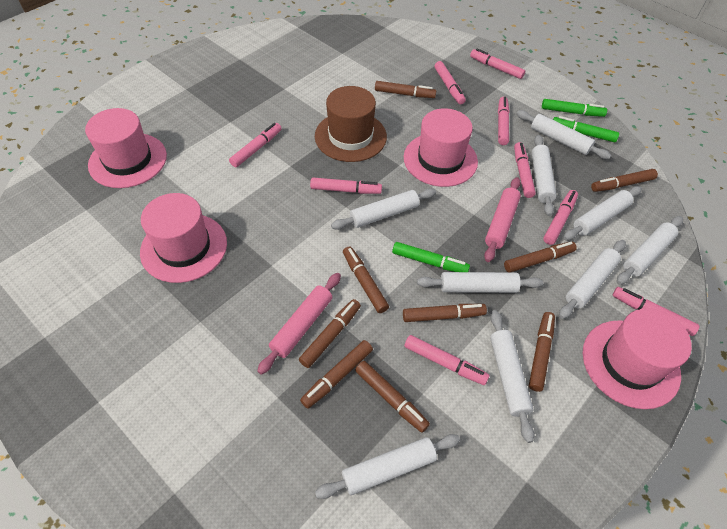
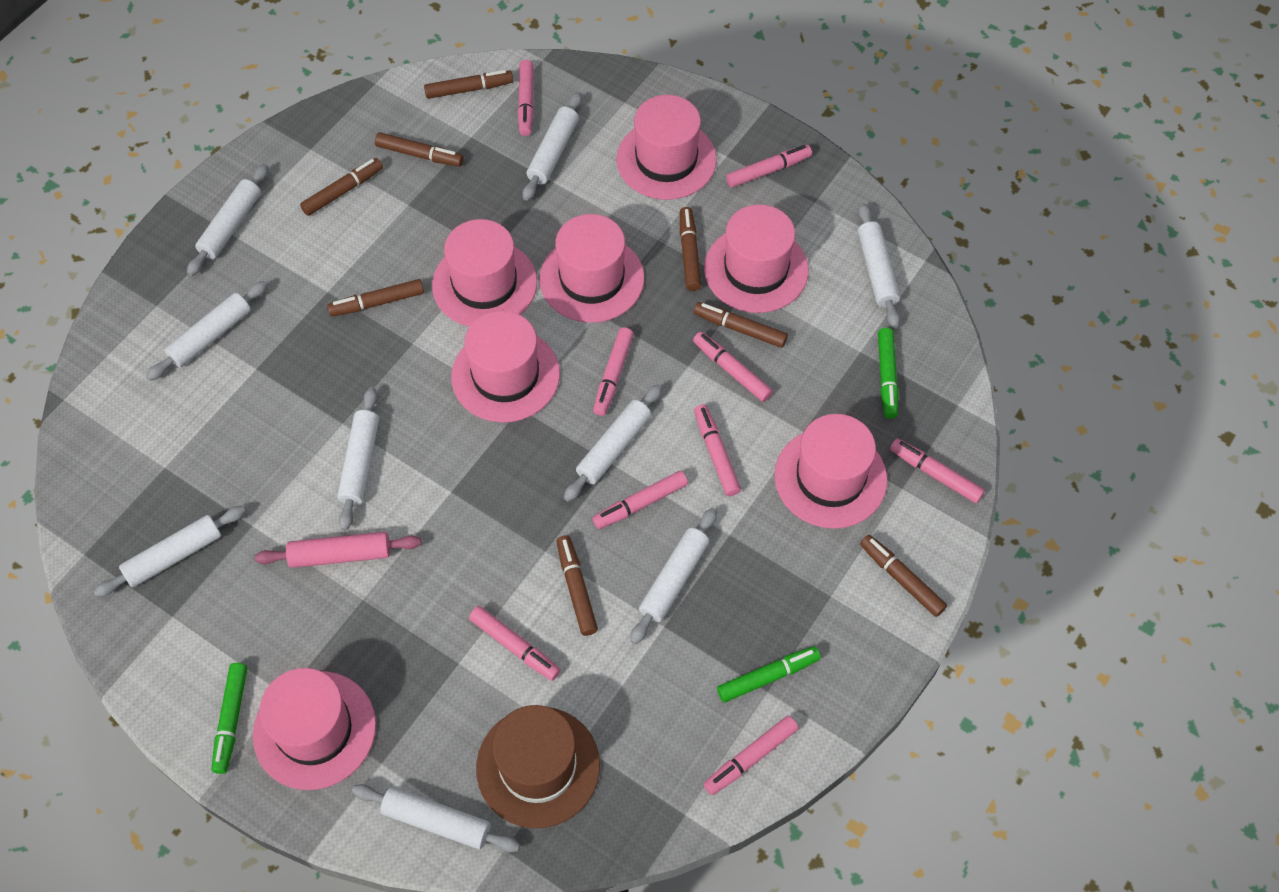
brown marker: [299,299,361,368] [300,340,373,409] [343,246,389,313] [355,361,430,433] [375,81,436,98] [403,304,487,322] [504,241,577,272] [529,312,555,392] [591,169,658,192] = 9 -> [300,158,383,216] [327,279,424,317] [375,132,464,167] [424,70,513,99] [556,535,598,636] [680,207,701,291] [694,302,788,348] [860,535,947,617] = 8
pink hat: [85,108,167,188] [140,193,227,283] [404,108,478,187] [583,308,692,409] = 4 -> [253,668,376,790] [432,219,537,327] [451,311,560,423] [540,214,644,323] [616,95,717,200] [704,205,809,313] [774,414,887,529] = 7
pink rolling pin: [257,273,341,375] [484,177,521,262] = 2 -> [255,532,421,568] = 1

